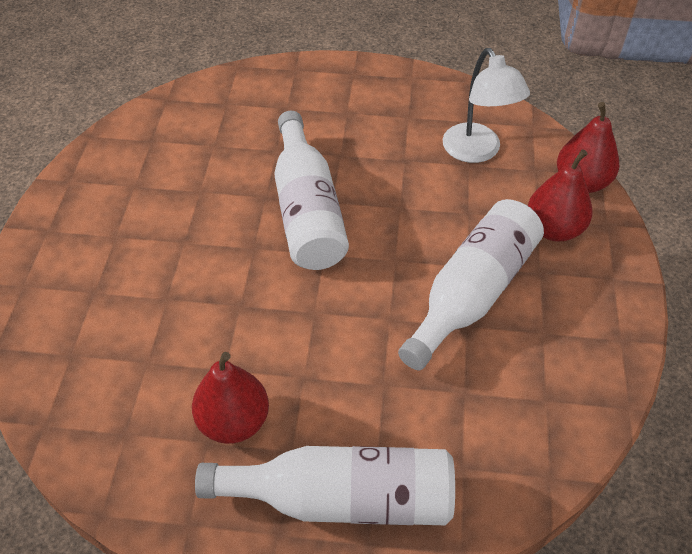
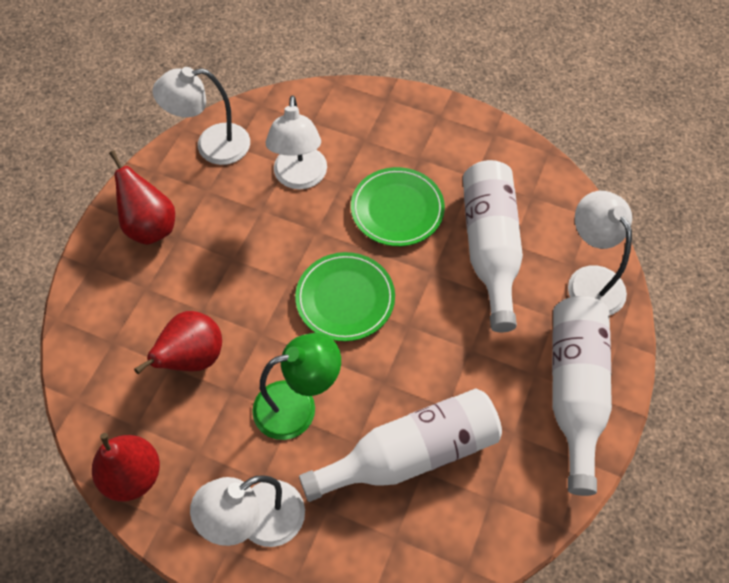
green lamp: none = 0 -> [252,333,341,440] = 1
green plate: none = 0 -> [295,252,395,341] [351,167,445,246] = 2
white lamp: [443,48,530,163] = 1 -> [153,67,250,165] [190,475,305,547] [266,95,327,190] [568,191,632,315] = 4

